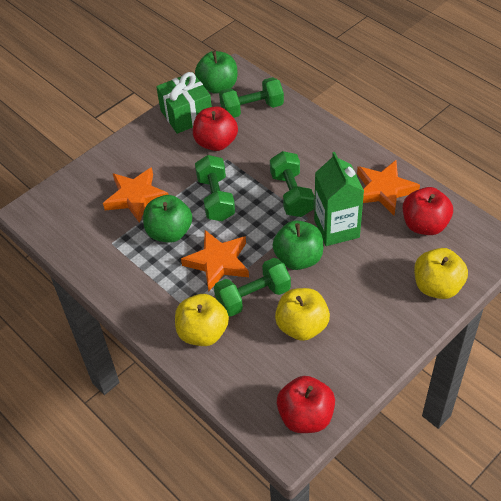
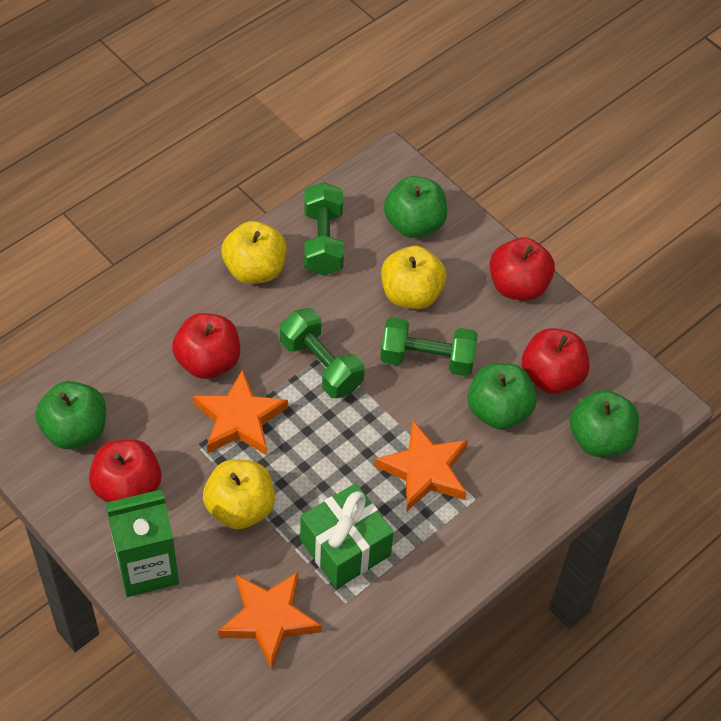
green apple: [143,195,192,243] [195,51,237,94] [273,220,323,270] = 3 -> [35,381,106,449] [384,176,447,238] [467,363,537,430] [570,390,639,457] = 4
green dumbbell: [195,155,235,221] [214,258,291,317] [219,77,284,118] [270,151,315,217] = 4 -> [280,308,365,399] [304,182,344,275] [380,317,478,376] = 3
red apple: [193,106,238,151] [277,376,335,433] [403,187,453,235] = 3 -> [89,439,161,502] [172,313,240,379] [490,238,555,301] [522,328,589,394] = 4

